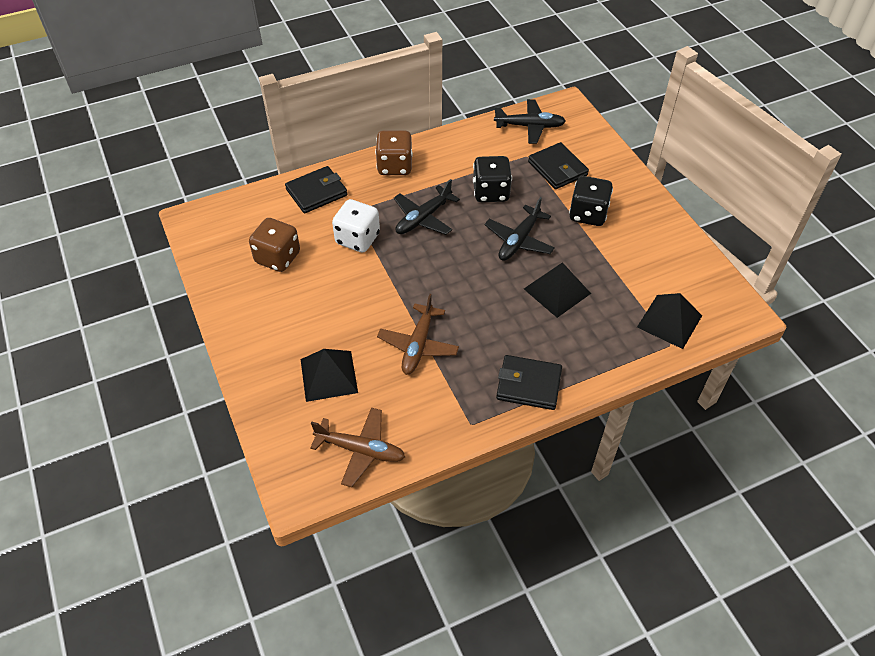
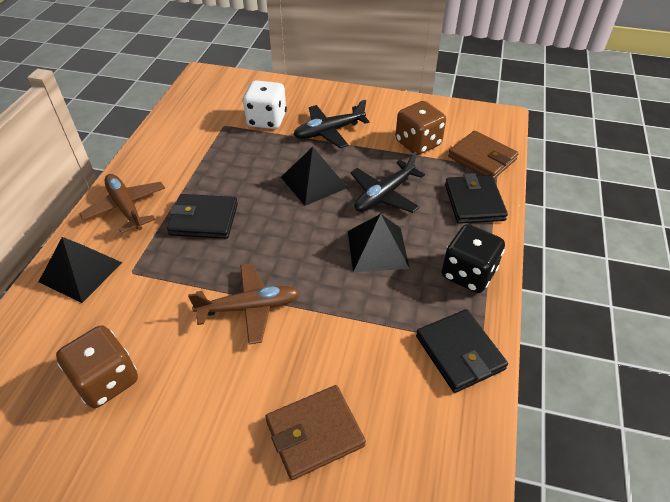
black dice: [473,156,512,202] [569,176,613,226] = 2 -> [442,224,505,293] = 1
black plane: [394,179,460,235] [485,197,555,261] [494,99,566,144] = 3 -> [293,100,370,148] [350,152,425,213] = 2
brown wallet: none = 0 -> [265,385,366,480] [448,131,519,179] = 2

